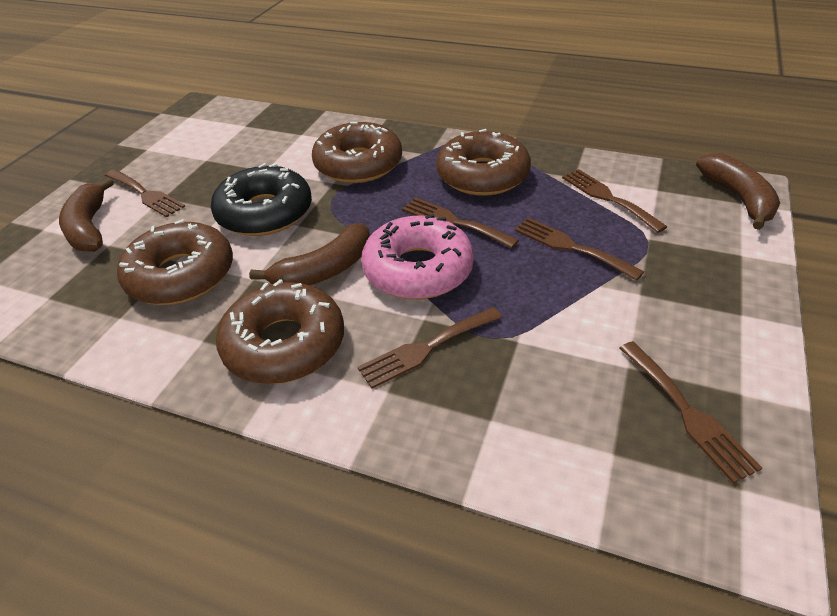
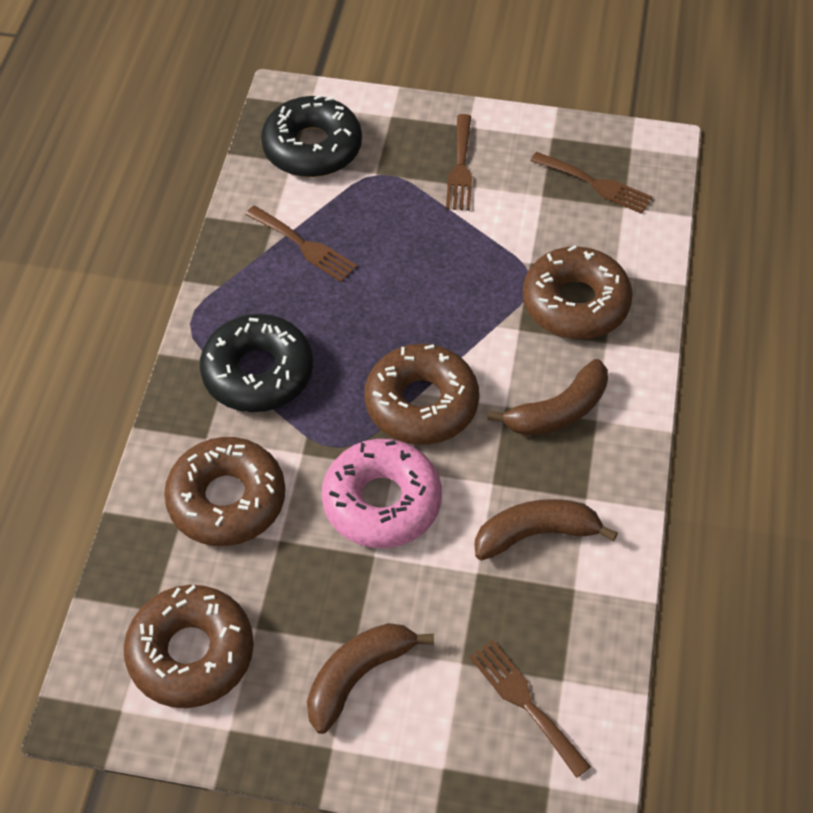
black donut: [211,163,312,236] = 1 -> [200,314,313,412] [261,94,362,177] = 2
brown fork: [105,169,185,217] [357,307,502,388] [402,197,519,248] [514,217,644,281] [562,169,667,233] [619,341,762,484] = 6 -> [245,206,357,282] [446,114,472,211] [469,639,591,778] [530,152,652,214] = 4

